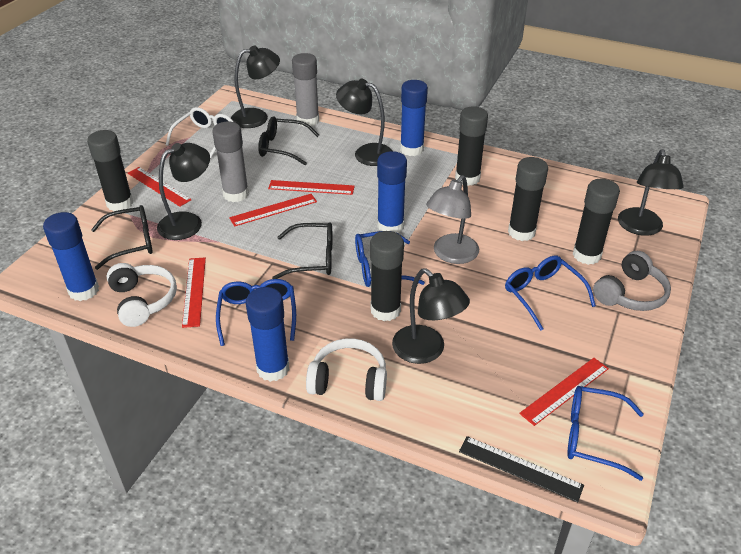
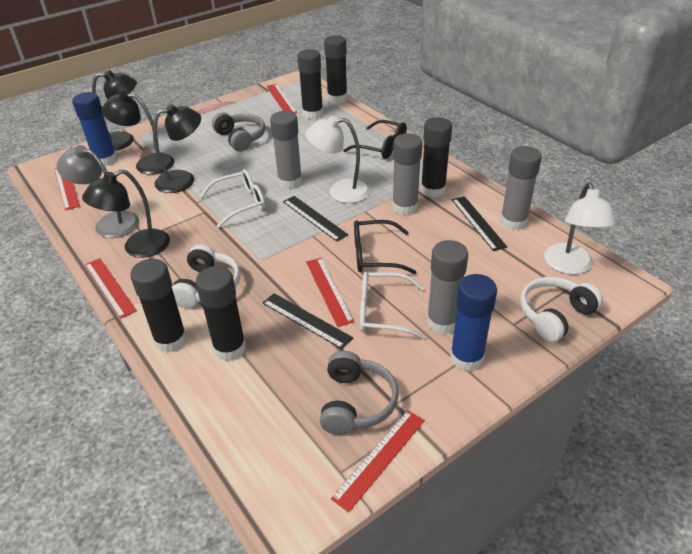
black glasses: [91,205,153,270] [258,116,319,165] [272,222,332,279] = 3 -> [343,120,407,159] [354,220,417,274] = 2
black lamp: [157,143,210,240] [231,45,280,128] [336,79,393,166] [392,268,470,364] [618,149,684,236] = 5 -> [82,169,170,258] [92,70,137,151] [102,91,174,175] [153,104,201,193] = 4
black ruler: [459,436,584,502] = 1 -> [263,293,353,349] [283,196,348,242] [452,196,507,251] = 3
blue glasses: [216,279,296,346] [355,231,425,287] [505,256,596,331] [567,386,644,481] = 4 -> none = 0
blue glue stick: [43,212,99,301] [246,287,289,382] [377,151,407,233] [400,80,428,156] = 4 -> [72,92,117,166] [450,274,497,371] = 2
grey glue stick: [212,122,249,202] [292,53,319,126] = 2 -> [270,111,302,189] [392,133,423,215] [427,240,468,334] [500,146,542,230] = 4
grey headphones: [593,251,671,311] = 1 -> [212,112,265,152] [320,351,399,435] = 2
white glasses: [166,107,234,159] = 1 -> [200,169,265,228] [360,272,425,339] = 2
white lamp: none = 0 -> [306,116,370,203] [544,183,617,275] = 2

